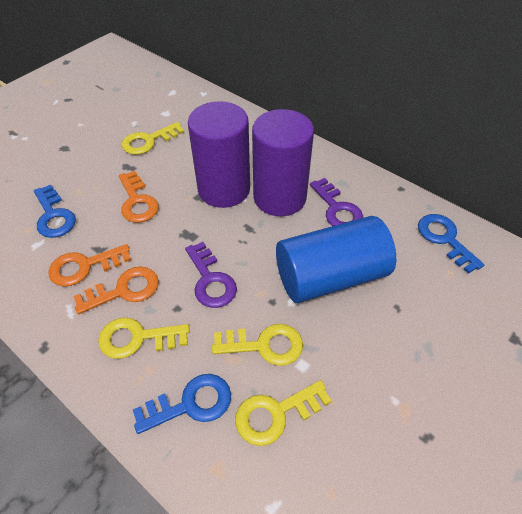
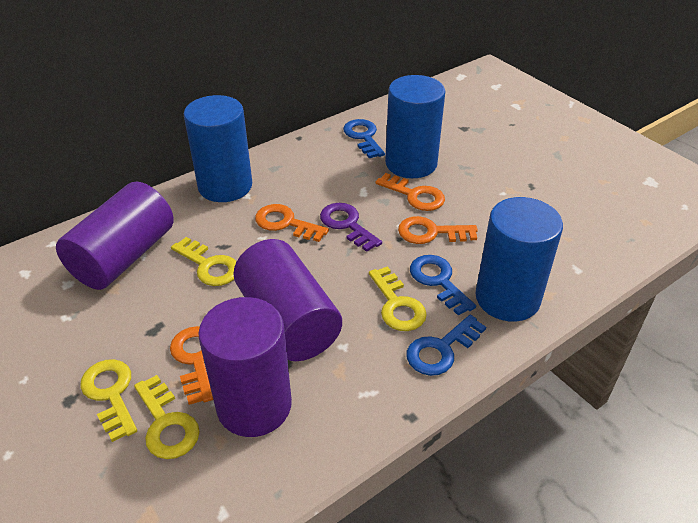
blue cylinder: [276,216,396,303] = 1 -> [184,95,252,202] [385,75,445,178] [475,197,563,322] = 3
orange key: [49,244,131,286] [73,266,159,314] [119,171,159,223] = 3 -> [170,326,213,405] [255,204,329,242] [375,173,445,211] [398,216,478,244] = 4
purple cylinder: [188,101,250,208] [252,109,314,216] = 2 -> [56,181,174,290] [198,297,292,437] [234,239,342,361] = 3
purple key: [185,242,237,308] [310,178,363,226] = 2 -> [320,203,382,252] = 1

